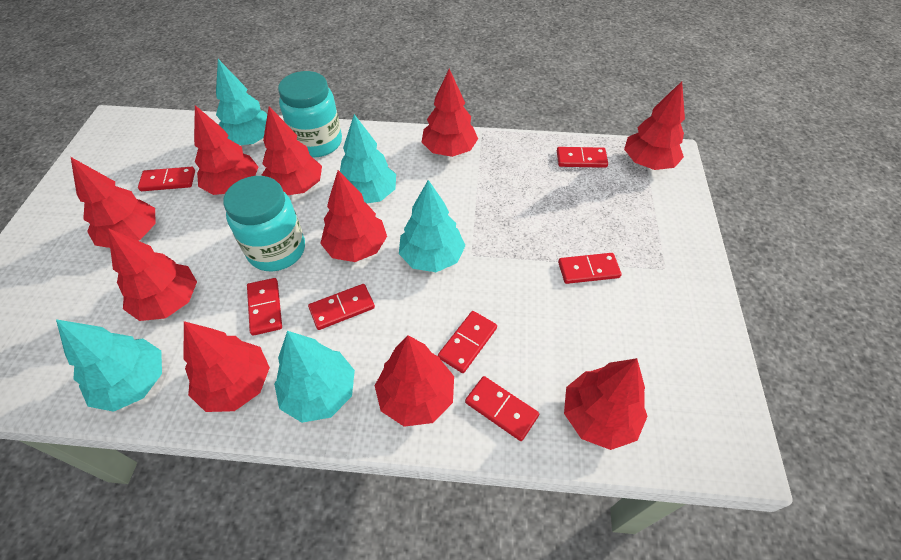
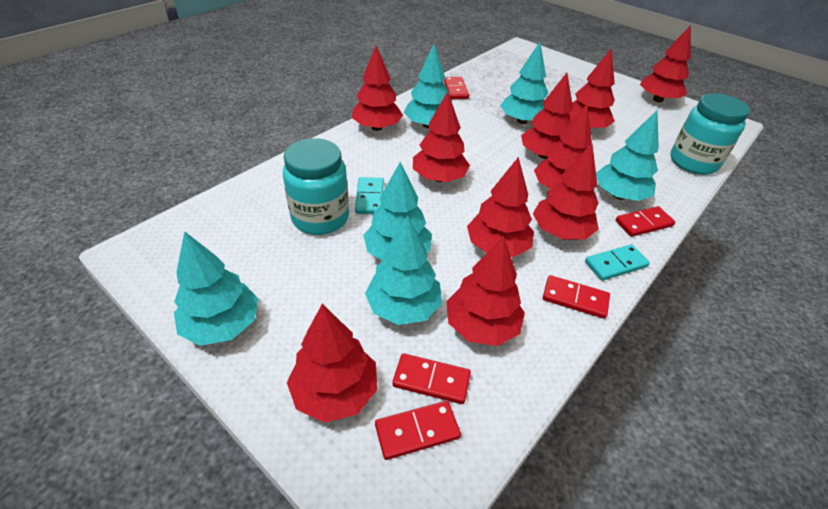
red domino: [138,167,195,191] [247,278,282,336] [308,284,375,330] [438,311,497,373] [465,376,539,441] [557,147,608,168] [558,253,622,284] = 7 -> [375,401,461,460] [392,353,471,404] [444,77,469,99] [543,275,610,319] [616,206,675,237] = 5
turquoise domino: none = 0 -> [355,177,384,214] [585,244,650,281] = 2
turquoise tree: [56,319,162,412] [216,59,267,145] [274,331,355,423] [340,114,396,203] [399,180,466,272] = 5 -> [174,231,259,346] [363,162,432,261] [365,216,442,325] [404,44,450,128] [500,42,548,124] [596,110,659,201] = 6

